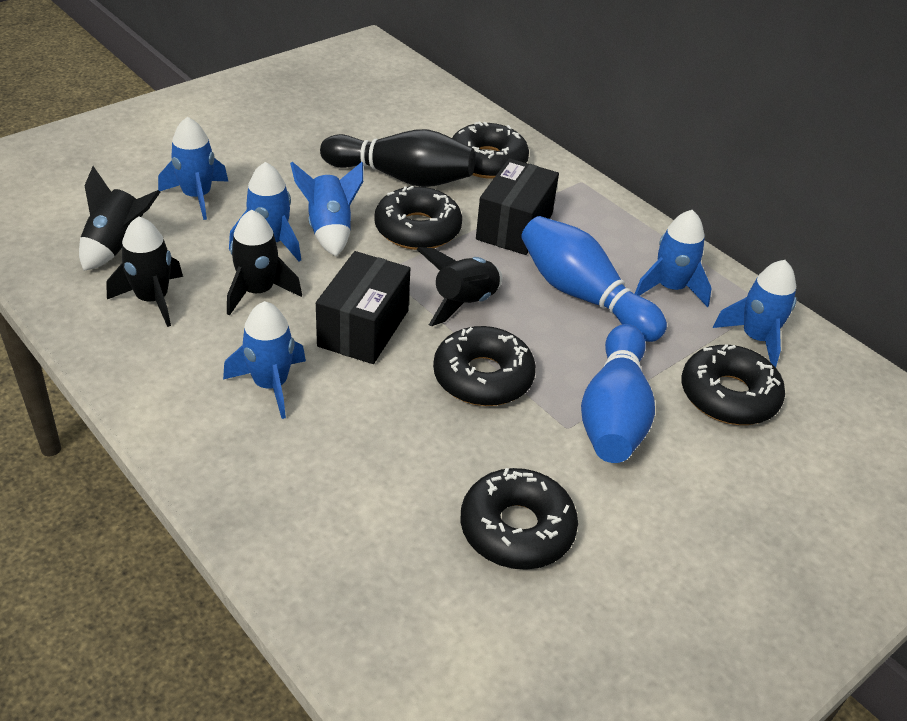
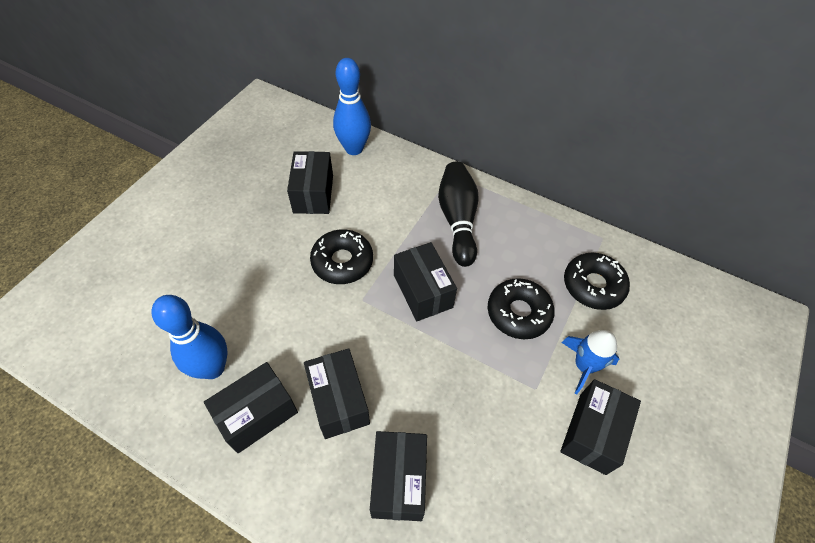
black box: [316,251,410,364] [476,158,559,255] = 2 -> [204,362,298,453] [287,151,333,214] [304,348,370,439] [370,431,427,521] [394,242,457,321] [560,379,641,475] = 6
black donut: [374,186,462,250] [433,326,536,406] [452,122,529,179] [460,468,578,570] [682,344,785,425] = 5 -> [310,229,373,284] [488,278,555,339] [564,253,630,310] = 3
black rocket: [79,166,160,271] [106,216,183,327] [227,210,302,316] [417,247,503,326] = 4 -> none = 0
blue rocket: [158,117,228,220] [223,301,306,419] [229,162,301,261] [290,162,363,256] [635,210,712,307] [713,260,796,367] = 6 -> [561,330,619,394] = 1

